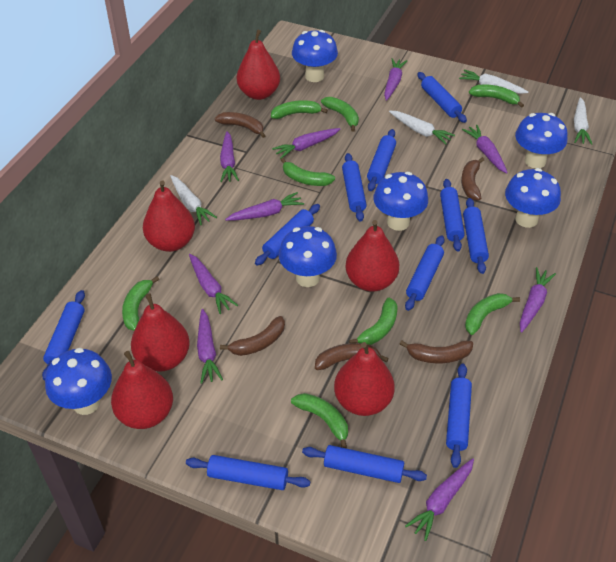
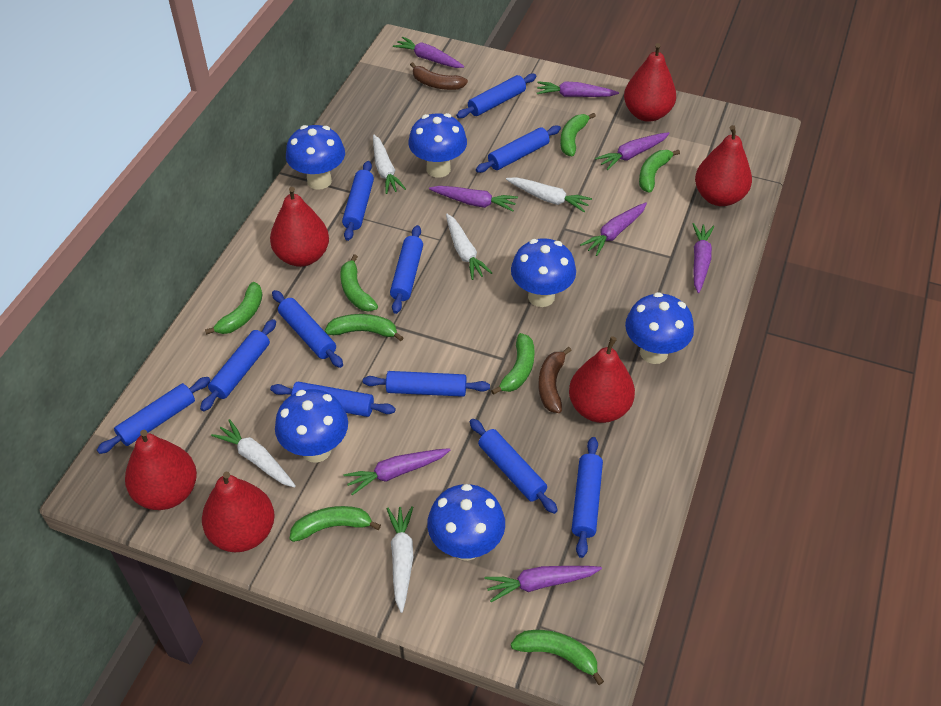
brown banana: [215,112,266,138] [220,316,285,356] [315,343,389,370] [400,341,473,363] [461,157,484,200] = 5 -> [410,62,468,90] [539,347,572,413] = 2
purple carrot: [189,254,238,314] [197,309,223,384] [220,131,239,182] [225,192,304,221] [272,128,340,159] [384,58,407,101] [405,458,474,541] [462,125,508,174] [520,267,556,333] = 9 -> [343,448,450,495] [393,37,464,68] [429,186,518,212] [485,566,602,602] [537,81,619,97] [580,202,647,256] [595,132,670,170] [693,223,714,293] = 8
white carrot: [170,175,217,225] [389,111,455,144] [459,70,528,94] [574,97,592,145] = 4 -> [211,419,296,488] [373,135,406,194] [387,506,413,613] [446,214,492,280] [506,177,592,212] = 5

